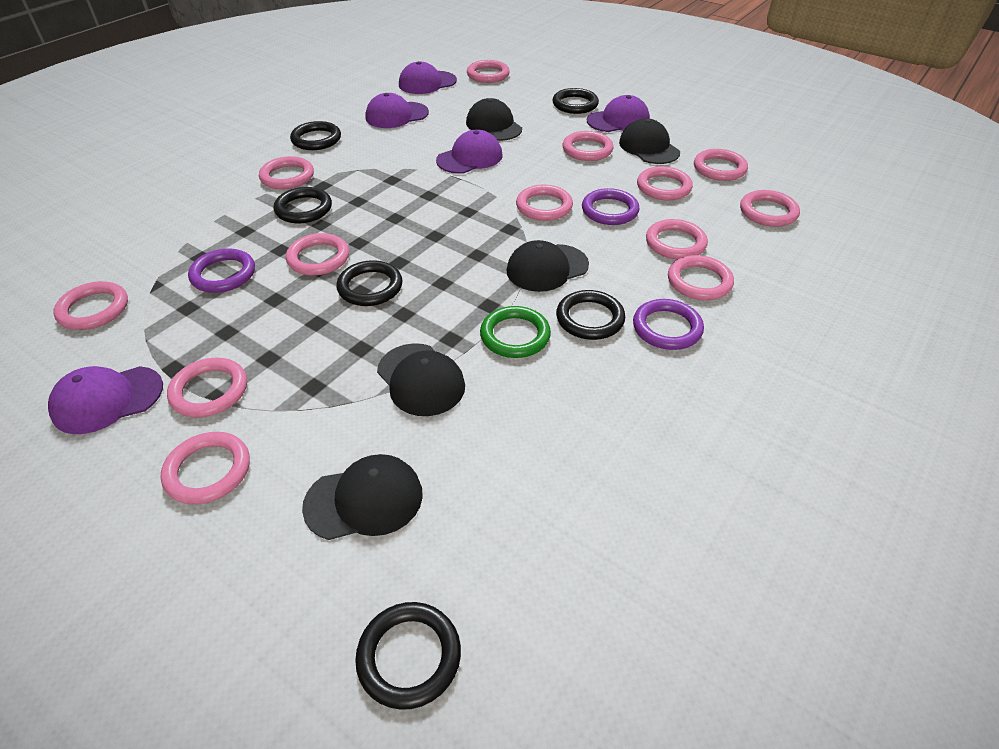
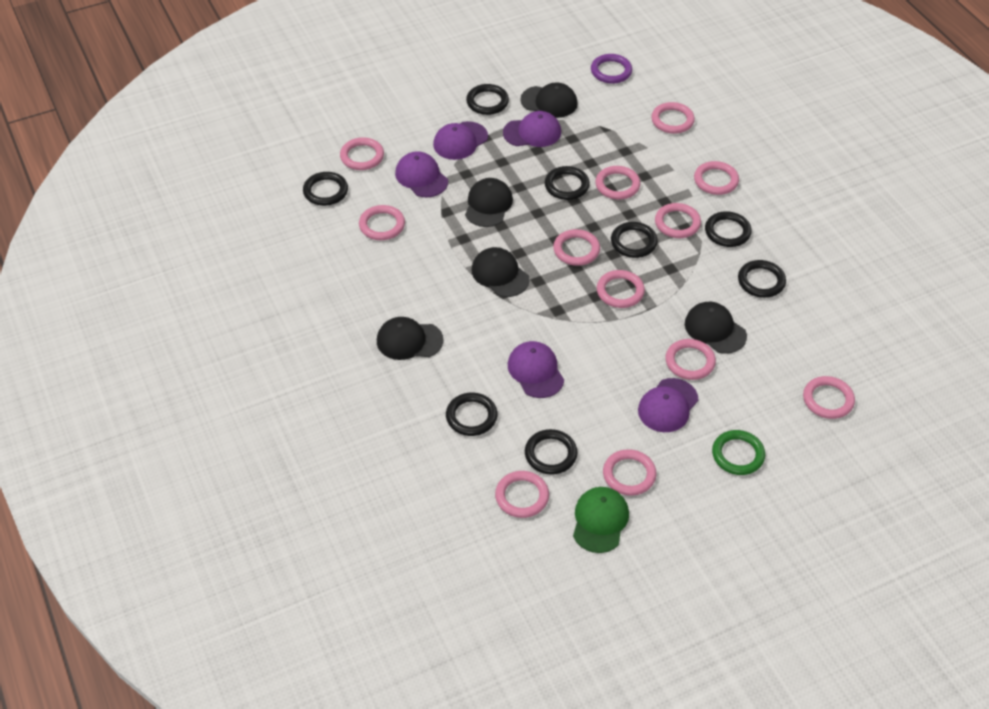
black ring: [273,187,332,223] [290,121,341,150] [336,260,403,306] [355,602,461,710] [552,88,599,114] [556,290,625,340] = 6 -> [303,172,348,206] [446,393,497,436] [466,84,509,115] [525,429,578,475] [545,166,590,200] [611,222,658,258] [705,211,752,247] [738,260,786,298] = 8
green cap: none = 0 -> [573,487,629,553] = 1
pink ring: [53,281,128,330] [161,432,250,505] [167,358,247,418] [259,156,314,189] [286,233,349,275] [467,60,510,83] [516,185,573,221] [563,131,614,161] [637,166,693,200] [646,219,708,259] [668,255,734,300] [694,149,748,181] [740,190,800,227] = 13 -> [340,137,384,170] [359,205,405,240] [495,471,549,518] [553,229,600,266] [595,166,640,200] [597,270,645,308] [603,449,656,496] [651,102,695,134] [655,203,701,238] [665,339,716,380] [694,161,739,195] [803,376,855,419] = 12
purple ring: [188,249,255,293] [582,188,640,225] [633,299,704,350] = 3 -> [591,54,632,84] = 1

